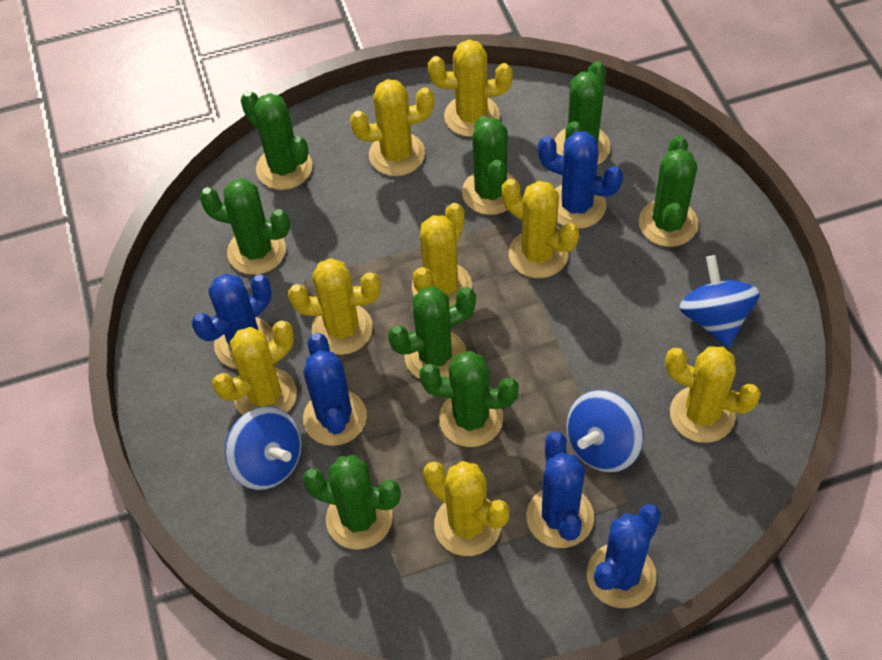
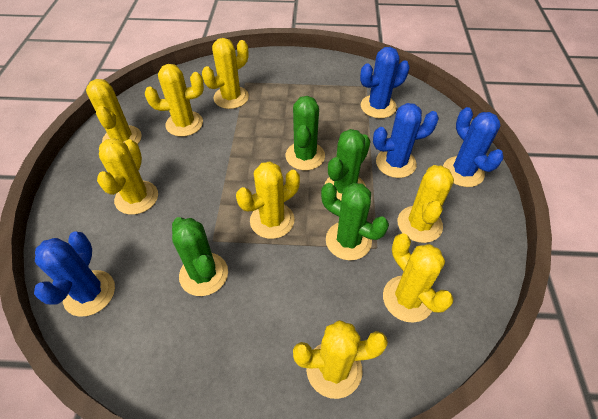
blue cactus: [192,274,274,369] [303,333,367,446] [526,431,594,548] [538,131,623,229] [587,504,661,608] = 5 -> [34,232,115,317] [360,47,410,118] [373,103,439,178] [443,107,504,187] = 4
blue spinning top: [225,406,301,490] [566,390,644,473] [679,255,760,348] = 3 -> none = 0
green cactus: [199,178,290,275] [240,91,312,190] [303,455,401,550] [388,287,476,379] [419,351,519,447] [462,116,517,215] [555,61,611,165] [639,136,699,247] = 8 -> [172,217,228,296] [286,96,325,170] [321,183,389,260] [324,129,371,200] = 4

